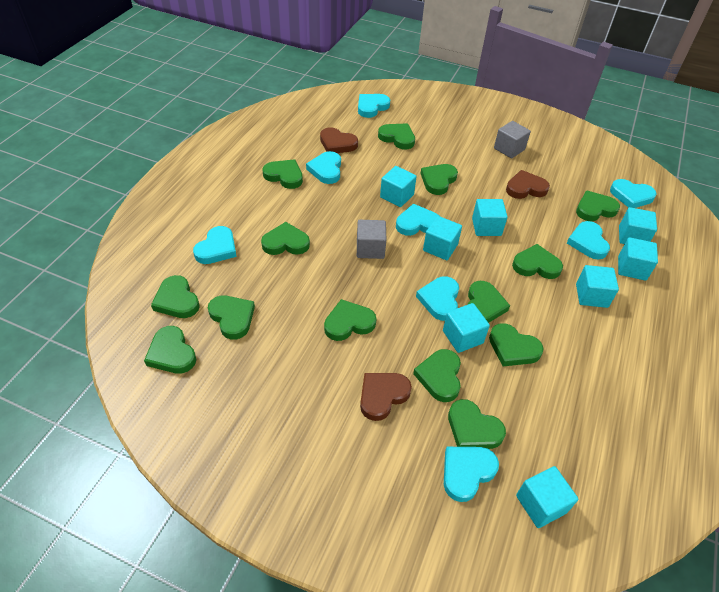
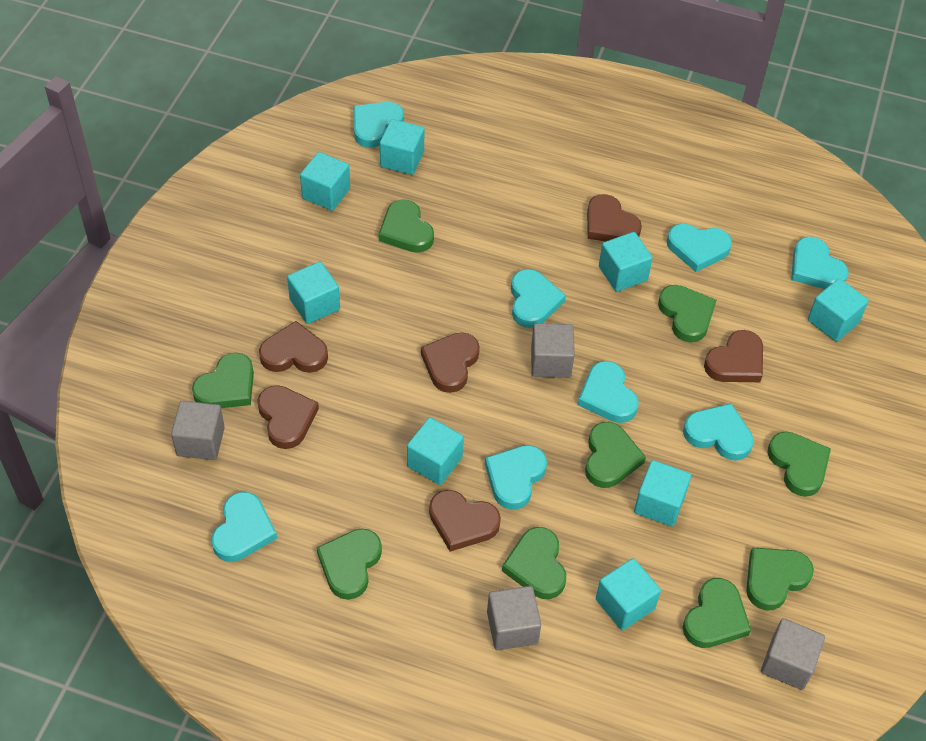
brown heart: [320,127,358,153] [360,373,412,421] [506,170,550,199] = 3 -> [258,385,319,449] [259,321,328,373] [421,332,480,393] [429,490,501,552] [587,194,642,242] [704,330,763,382] = 6
green heart: [144,326,196,374] [151,275,200,318] [208,295,255,340] [261,222,310,255] [263,159,303,189] [324,299,377,341] [378,123,415,150] [413,349,461,402] [421,164,458,195] [448,399,506,449] [467,281,510,323] [489,323,543,366] [512,244,563,279] [576,190,620,221] = 14 -> [192,353,254,408] [317,528,382,600] [378,199,434,253] [502,527,566,599] [585,422,646,488] [658,285,716,343] [683,578,751,648] [746,548,814,610] [767,431,831,497] = 9
grey cube: [357,220,386,259] [494,121,531,159] = 2 -> [171,401,225,460] [487,586,541,650] [531,323,575,378] [761,618,825,690] = 4

